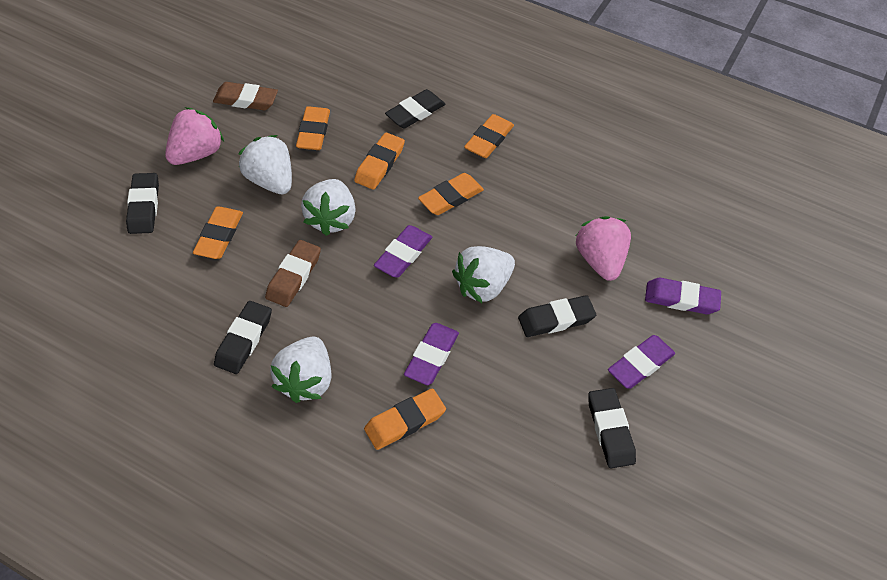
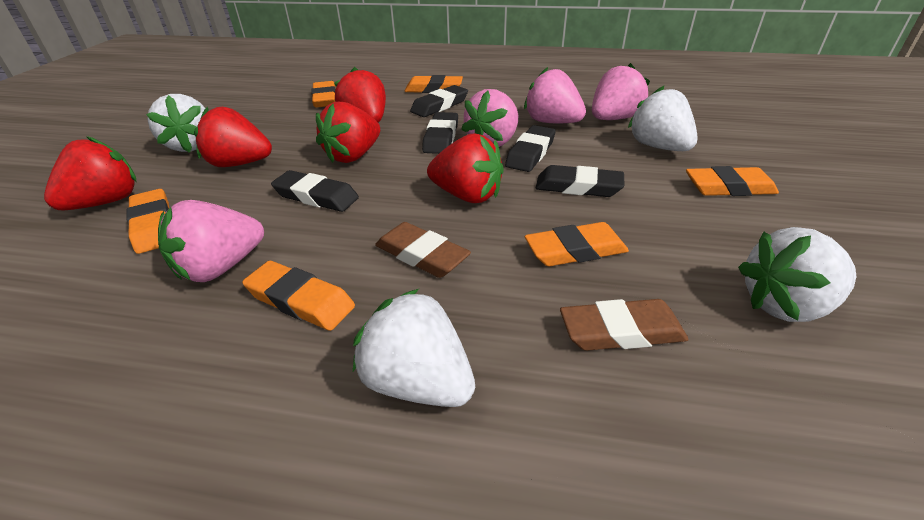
pink strawberry: [165,107,224,165] [576,216,631,281] = 2 -> [158,200,264,282] [461,89,518,147] [524,67,586,123] [592,63,650,120] = 4
purple eraser: [374,225,432,278] [404,323,459,385] [608,335,675,389] [645,278,721,314] = 4 -> none = 0
red strawberry: none = 0 -> [44,136,136,211] [194,107,272,167] [316,102,380,163] [334,67,386,123] [427,133,504,203] = 5

